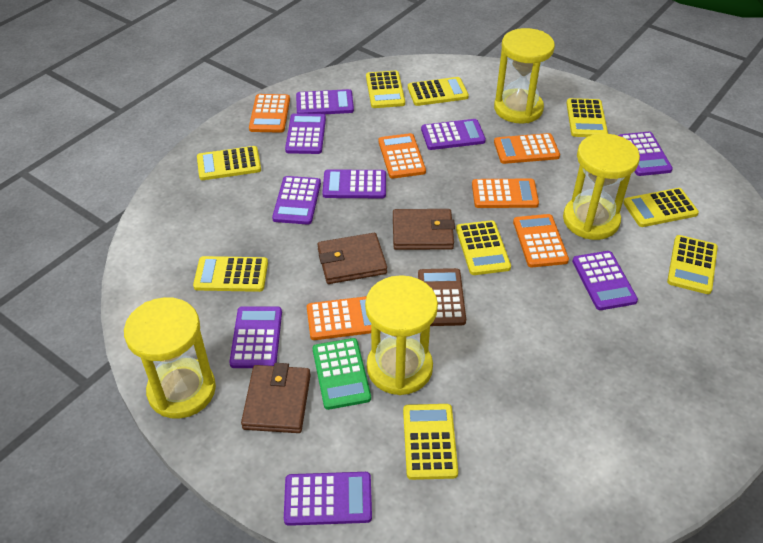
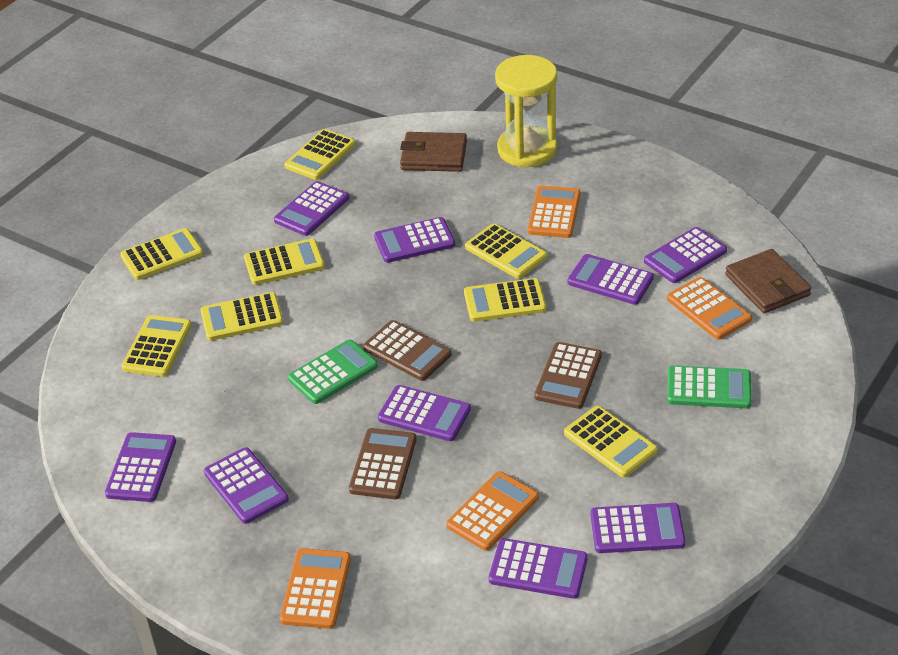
brown calculator: [418,268,466,326] = 1 -> [349,428,416,499] [363,320,452,381] [534,342,602,409] = 3
brown wallet: [241,363,311,433] [317,233,387,284] [393,209,455,250] = 3 -> [400,132,467,172] [725,249,812,313] = 2
green calculator: [313,338,371,410] = 1 -> [288,340,378,404] [667,365,751,408] = 2
orange calculator: [249,94,290,133] [307,296,381,340] [379,133,426,179] [472,179,539,208] [494,133,560,164] [513,214,569,267] = 6 -> [280,548,351,629] [446,471,539,551] [528,186,580,238] [667,277,752,339] = 4
yellow calculator: [193,256,268,292] [197,146,261,180] [366,71,405,108] [403,404,458,480] [408,77,469,106] [456,220,511,275] [566,98,608,137] [623,188,699,227] [667,235,718,294] = 9 -> [120,228,203,280] [121,315,192,377] [201,292,283,341] [244,239,325,285] [284,129,356,180] [464,278,546,322] [465,223,547,279] [564,406,658,477] = 8
yellow hourglass: [124,297,216,419] [365,275,438,395] [494,28,555,124] [563,134,640,240] = 4 -> [495,55,557,167] = 1

